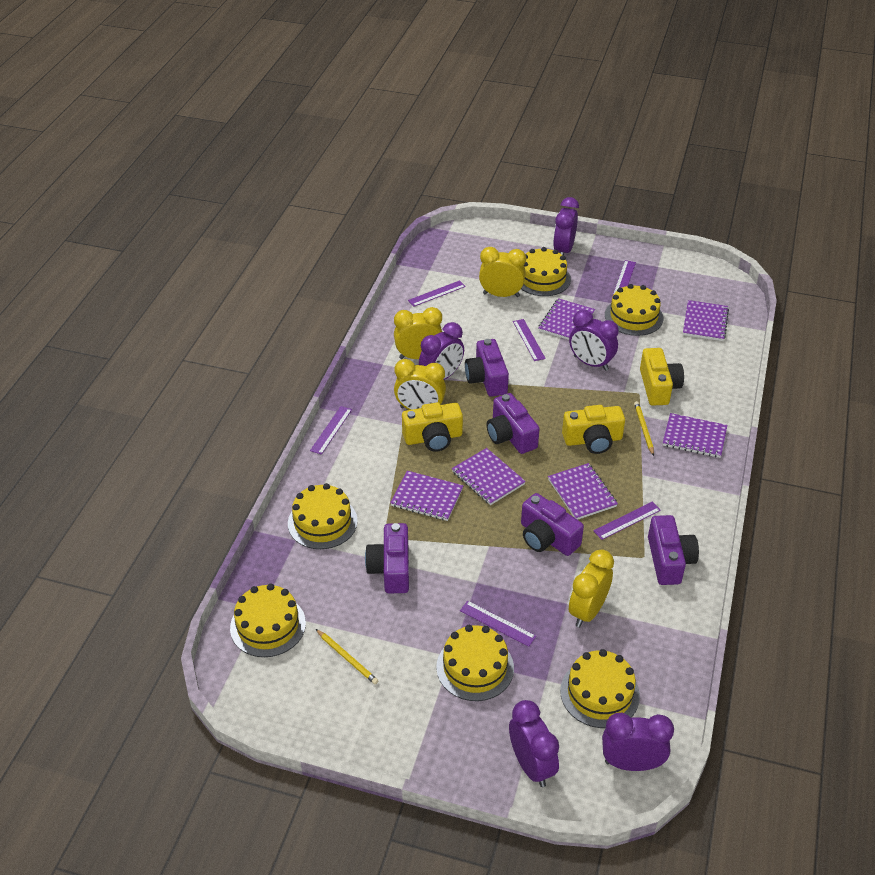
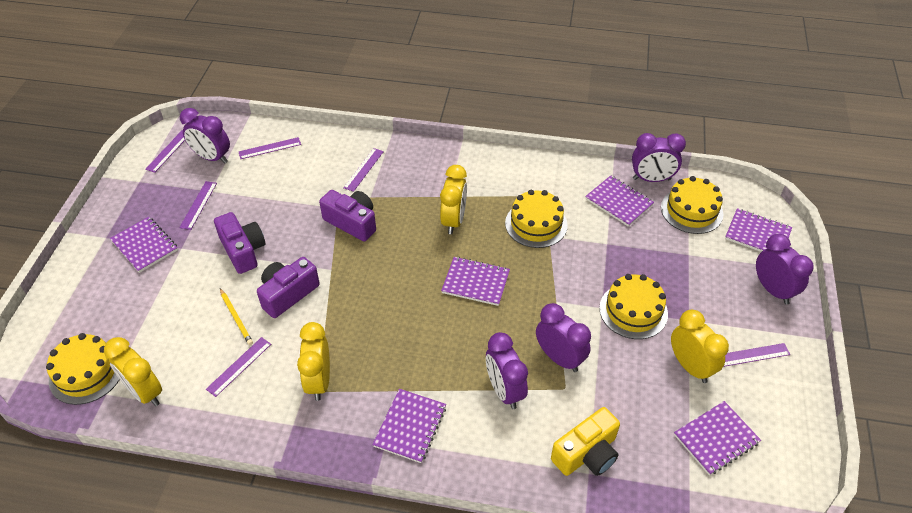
purple camera: [365,523,409,593] [465,339,509,397] [487,393,539,454] [521,493,584,556] [648,515,699,585] = 5 -> [214,212,265,274] [257,257,320,318] [319,190,376,241] = 3
yellow cake: [230,583,306,657] [288,483,358,549] [436,625,514,701] [521,247,571,296] [560,649,640,728] [605,284,663,336] = 6 -> [46,333,120,405] [505,190,568,248] [599,274,668,339] [661,176,723,234] = 4
yellow camera: [402,402,463,452] [562,405,625,454] [640,348,684,406] = 3 -> [551,407,620,476] = 1
yellow pencil: [316,629,378,684] [634,401,654,456] = 2 -> [220,288,253,345] = 1

